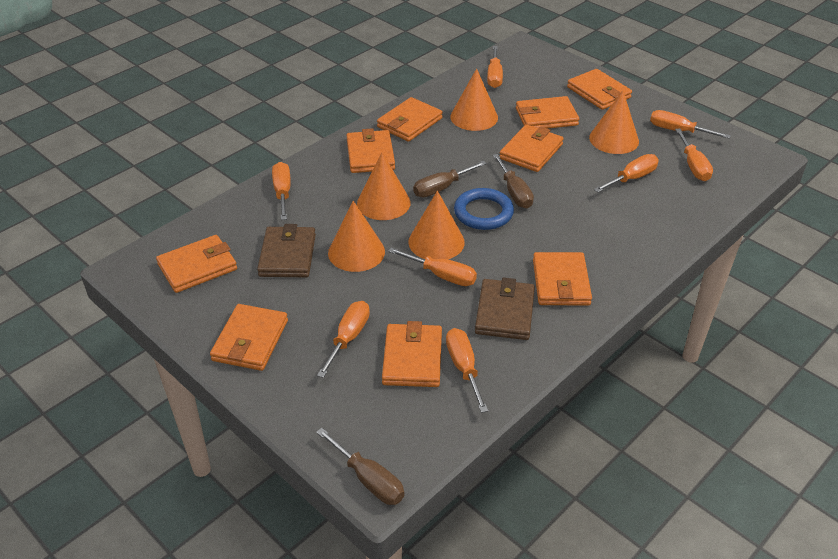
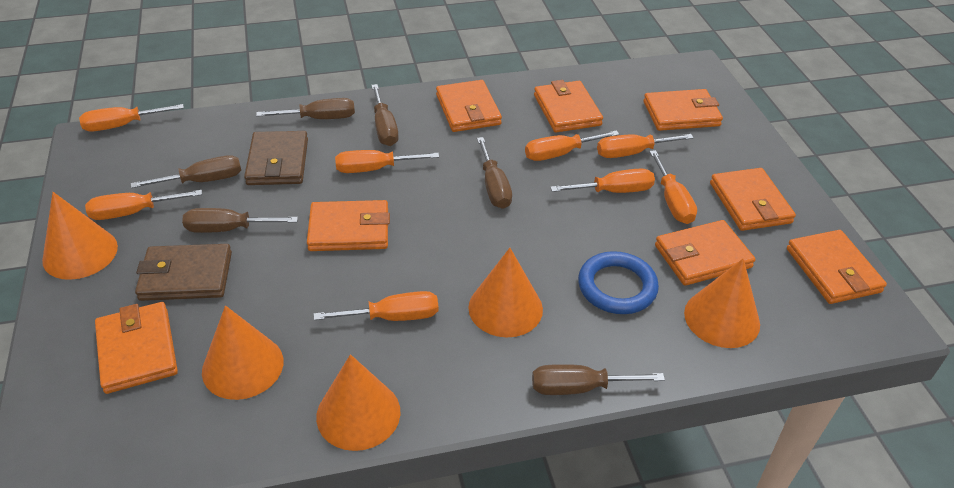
brown screwdriver: [316,428,404,505] [413,161,487,198] [493,154,534,208] = 3 -> [131,155,241,188] [182,208,298,233] [256,98,355,119] [371,84,399,146] [477,137,512,209] [532,364,665,395] = 6
orange wallet: [156,235,237,293] [210,304,288,371] [347,128,395,173] [377,97,443,142] [382,321,442,387] [500,125,564,172] [516,96,579,129] [533,252,592,305] [567,69,632,110] = 9 -> [95,302,178,394] [307,200,390,251] [436,80,502,132] [534,80,603,132] [643,89,723,131] [655,220,756,286] [710,168,796,231] [787,230,887,304] = 8

